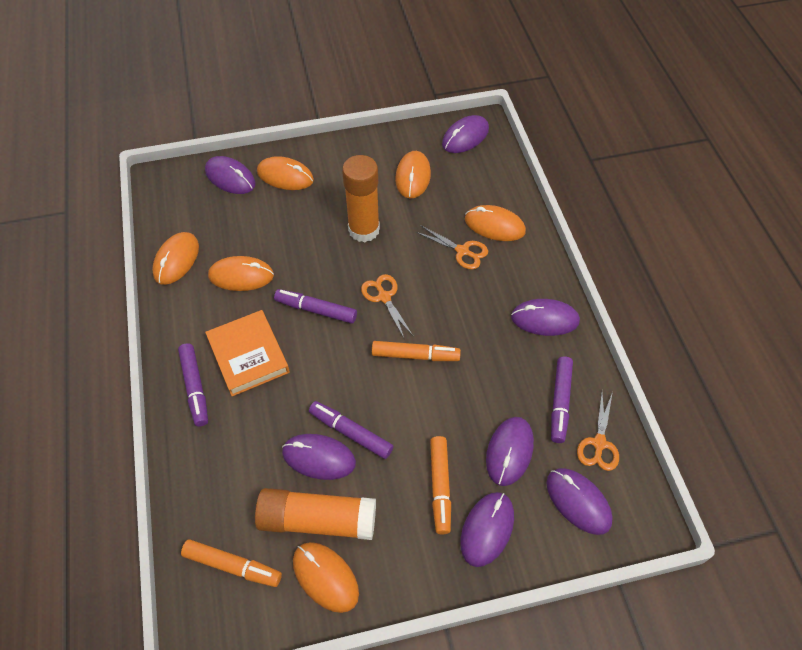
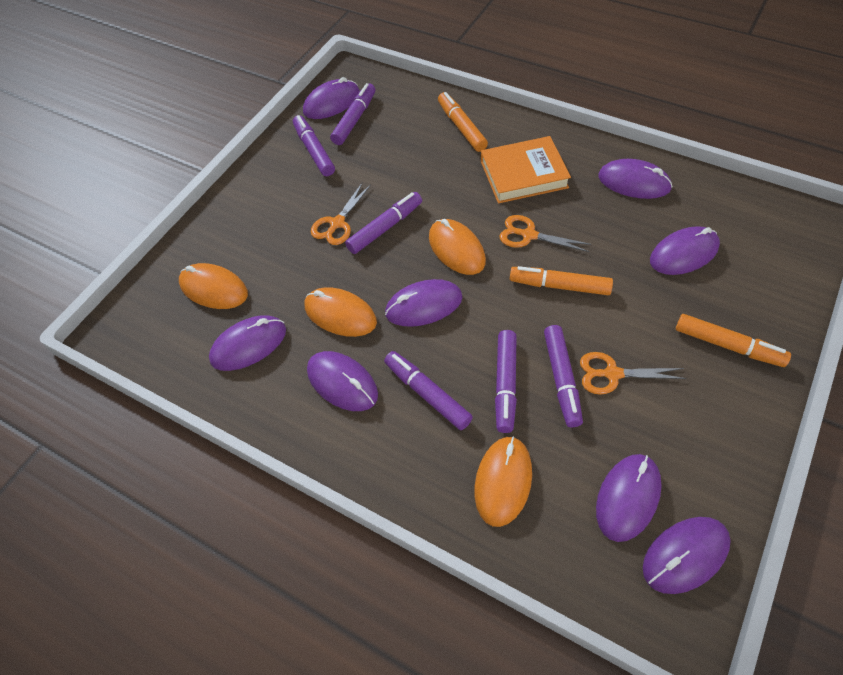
orange glue stick: [255,488,376,540] [342,155,380,242] = 2 -> none = 0
orange mouse: [152,232,199,285] [208,256,274,291] [257,156,314,190] [293,542,359,613] [395,151,431,198] [465,205,526,241] = 6 -> [179,263,248,309] [305,287,377,337] [429,219,486,275] [475,436,532,527] = 4
purple marker: [178,343,208,427] [274,289,357,324] [309,401,393,459] [551,356,573,443] = 4 -> [293,115,335,176] [330,83,375,145] [345,192,422,254] [384,351,473,430] [495,330,517,433] [544,325,583,427] = 6
purple mouse: [205,156,255,194] [282,434,356,480] [442,115,489,153] [460,492,514,567] [486,417,534,486] [511,299,580,336] [546,468,613,535] = 7 -> [209,315,286,371] [303,77,360,119] [307,351,378,411] [385,279,463,327] [596,454,662,542] [598,159,673,199] [643,517,731,594] [650,226,720,275] = 8

